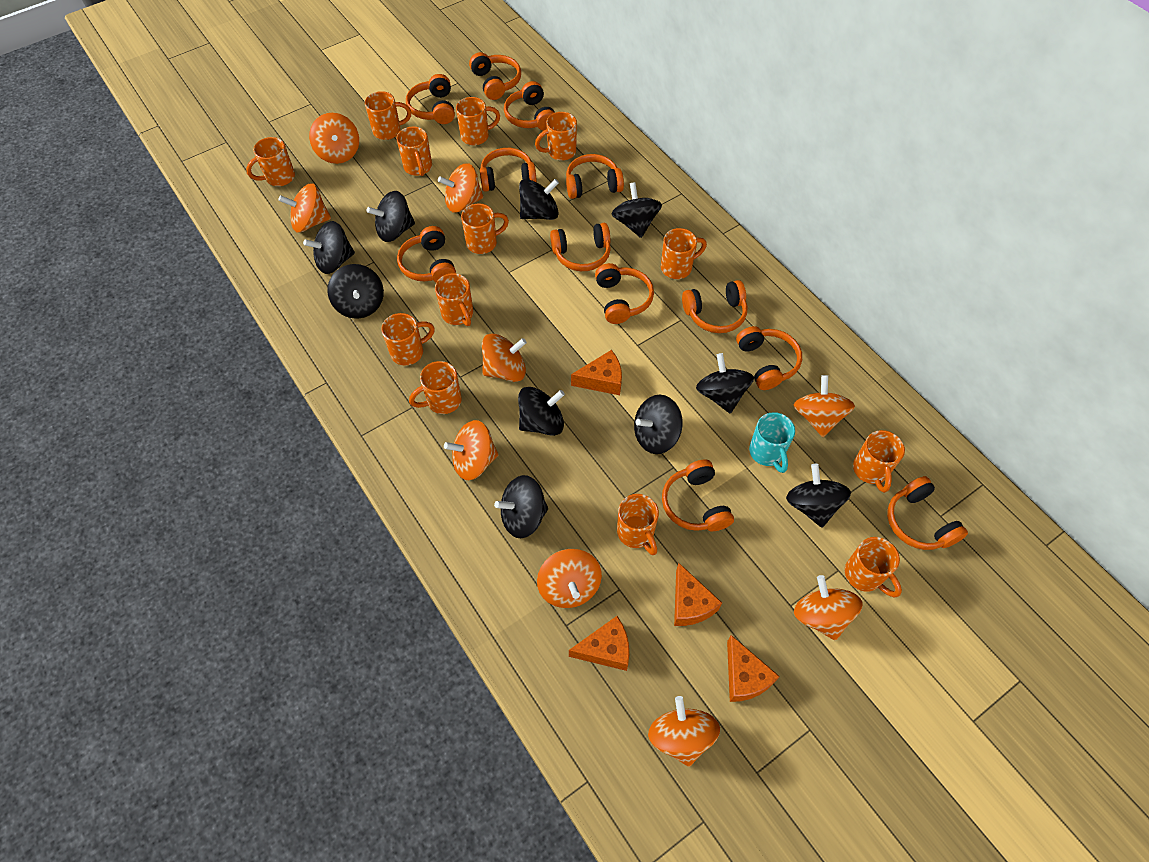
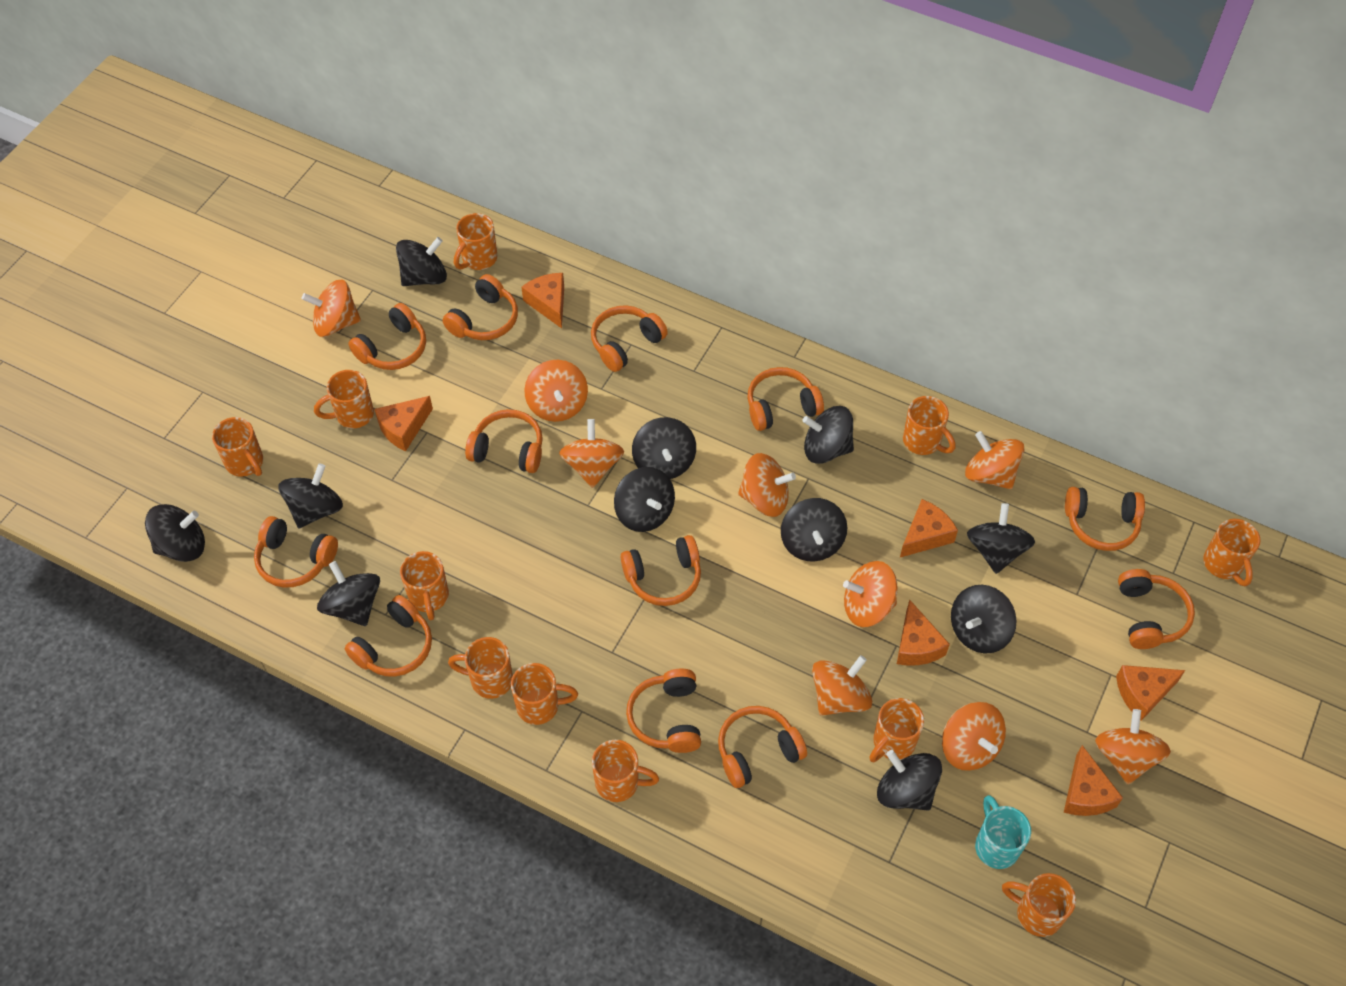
black spinning top: [303,221,355,274] [328,264,384,319] [367,191,415,242] [494,475,548,538] [518,387,565,436] [519,179,559,220] [612,182,662,238] [634,395,683,454] [696,353,754,414] [786,464,851,528] = 10 -> [145,504,205,562] [278,463,343,528] [317,561,380,626] [396,237,447,286] [614,467,675,532] [632,417,696,479] [781,498,847,561] [802,406,854,464] [877,750,942,811] [951,585,1017,653] [967,503,1035,574] = 11
orange cheese: [569,616,629,671] [571,350,622,395] [674,563,722,626] [727,635,780,702] = 4 -> [374,396,433,451] [521,273,564,328] [897,600,950,666] [900,499,958,557] [1064,745,1123,816] [1116,665,1185,721] = 6
orange mug: [246,137,295,186] [365,91,411,140] [381,313,435,366] [396,127,432,176] [409,361,462,414] [435,273,473,326] [456,97,500,145] [461,204,509,254] [535,112,577,161] [617,494,659,555] [661,228,707,279] [845,537,902,597] [853,430,905,493] = 13 -> [212,417,263,477] [314,370,374,429] [400,551,449,620] [448,637,513,699] [454,213,498,270] [511,663,578,725] [592,740,659,802] [869,698,924,762] [903,396,955,455] [1002,873,1076,937] [1203,519,1261,586] = 11

